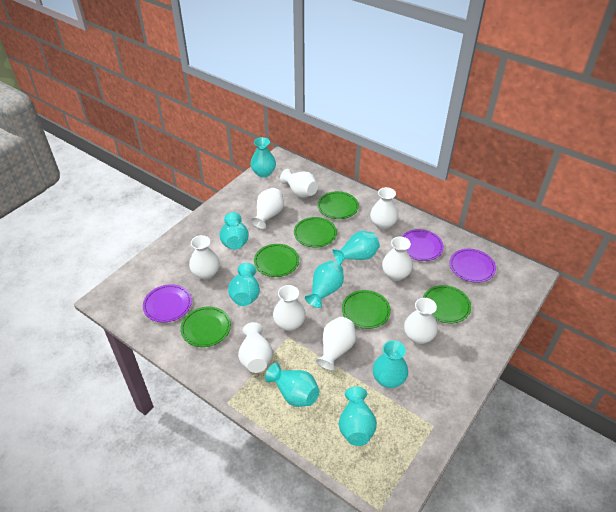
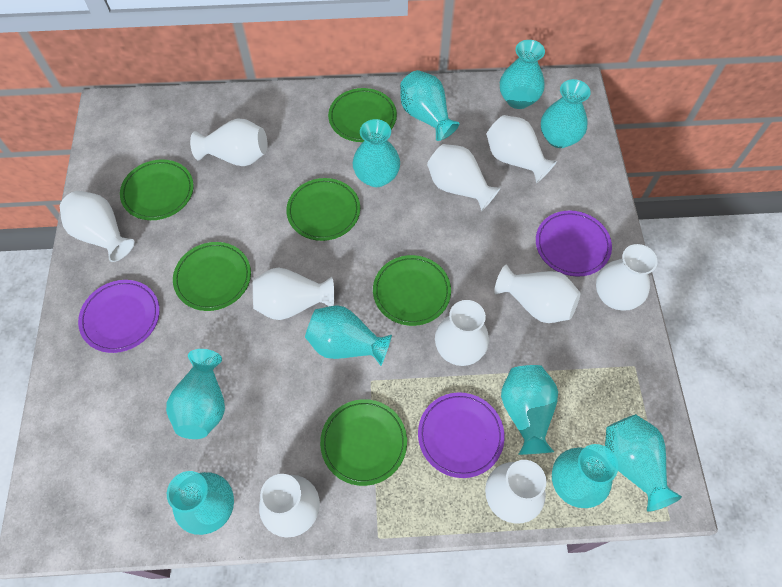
turquoise vase: [219,212,249,250] [228,263,260,306] [250,137,276,178] [265,362,319,407] [305,261,344,308] [332,231,380,265] [339,386,377,446] [373,340,408,388] = 8 -> [166,349,225,439] [167,471,234,535] [305,305,392,366] [353,119,400,187] [400,70,460,141] [500,40,545,109] [501,365,558,455] [541,79,591,148] [552,444,618,508] [605,414,682,512] = 10
white vase: [189,235,220,280] [238,322,273,373] [251,188,284,229] [273,285,306,331] [280,169,318,198] [316,317,356,371] [370,187,398,230] [382,236,413,281] [404,298,438,344] = 9 -> [60,191,135,262] [190,118,267,166] [253,268,334,320] [259,474,320,538] [427,144,501,211] [435,300,489,366] [485,460,546,524] [486,115,557,183] [494,264,581,323] [596,244,658,311] = 10

